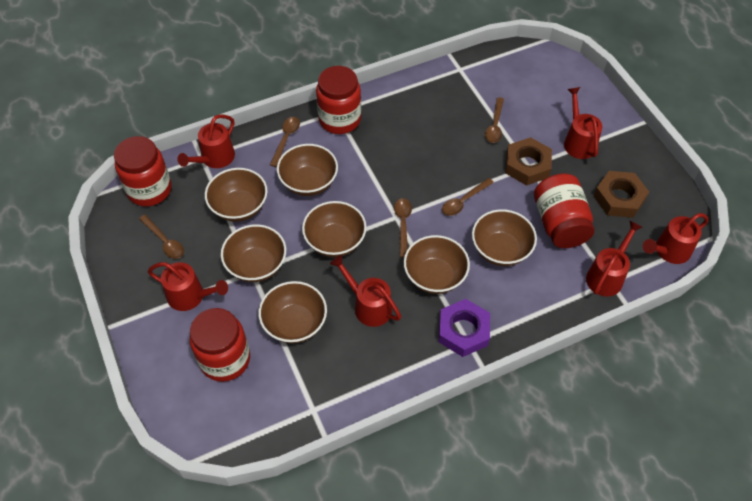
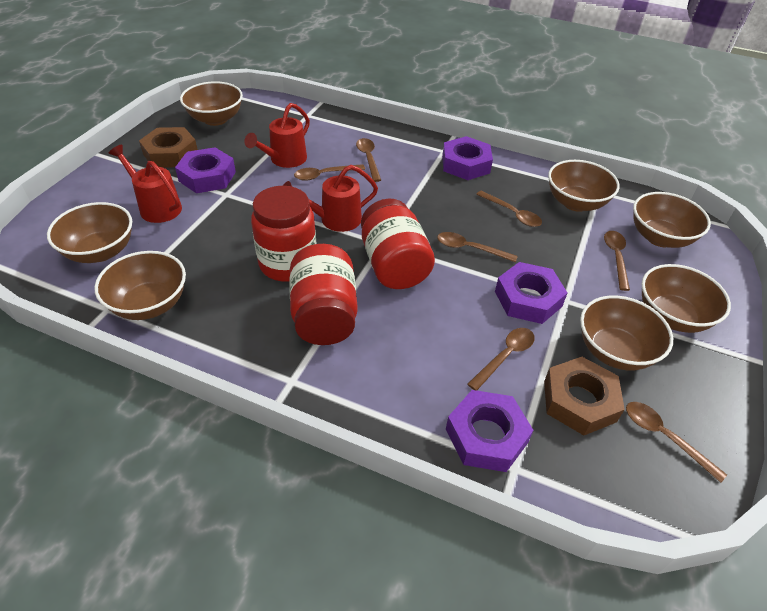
brown spoon: [139,214,184,259] [270,117,300,167] [394,198,412,257] [442,178,494,216] [485,97,504,143] = 5 -> [294,164,365,181] [356,138,381,182] [437,232,518,262] [467,328,535,390] [476,191,542,227] [604,231,630,291] [626,402,727,483] = 7
purple nut: [439,299,490,357] = 1 -> [175,147,236,193] [442,136,493,180] [446,390,534,472] [495,262,567,324] = 4
red jar: [114,136,172,206] [190,308,250,382] [316,66,361,134] [534,174,594,248] = 4 -> [251,186,316,282] [289,244,358,345] [361,198,435,289] = 3
red watering can: [148,262,228,311] [177,114,235,168] [330,255,401,327] [564,87,602,159] [586,221,643,296] [643,213,708,264] = 6 -> [109,145,182,223] [244,103,310,168] [283,165,378,232] = 3

